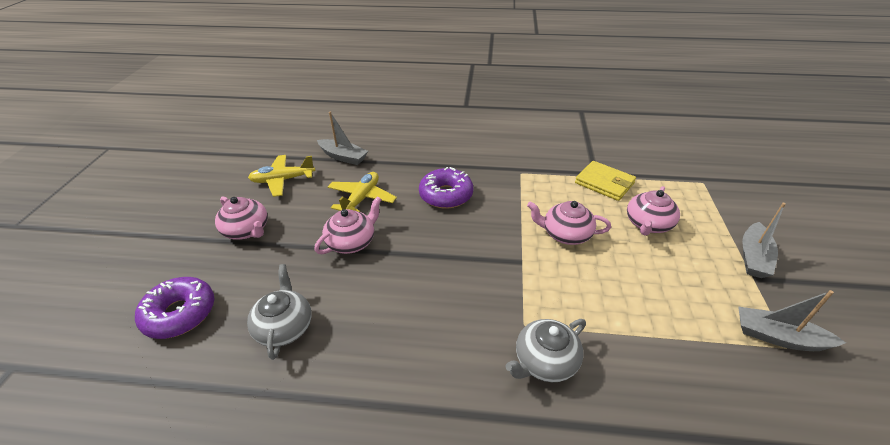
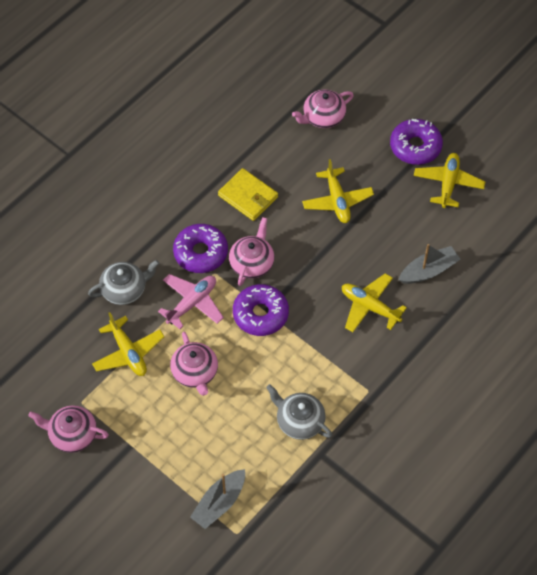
grey boat: [317,111,368,165] [738,290,846,351] [742,203,786,278] = 3 -> [190,469,245,529] [399,244,461,284] = 2
pink plane: none = 0 -> [158,274,224,329] = 1
purple donut: [135,277,214,339] [419,167,473,209] = 2 -> [173,224,228,273] [233,284,289,336] [390,119,443,165] = 3
yellow plane: [248,155,315,197] [328,172,397,212] = 2 -> [92,312,165,376] [302,159,374,223] [342,273,407,332] [414,153,485,208] = 4

